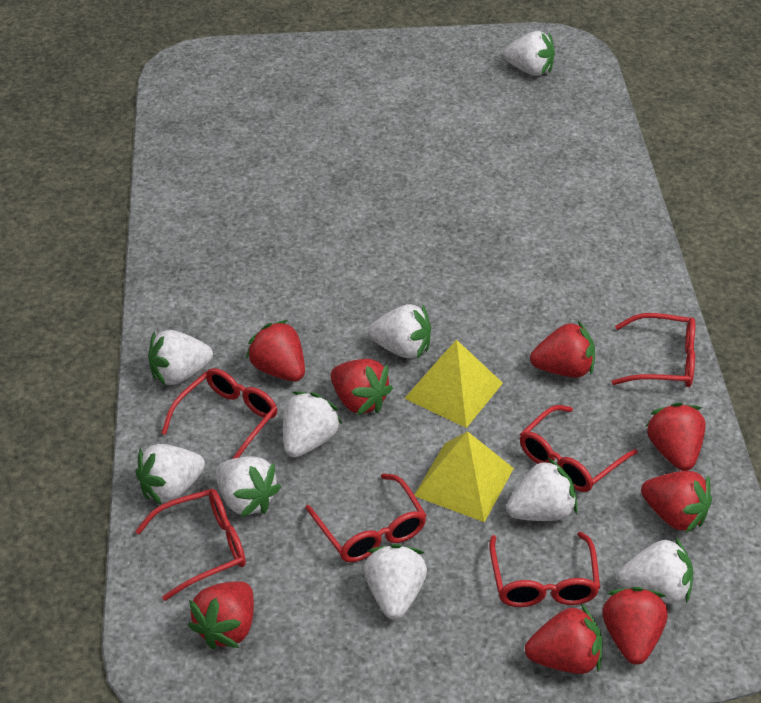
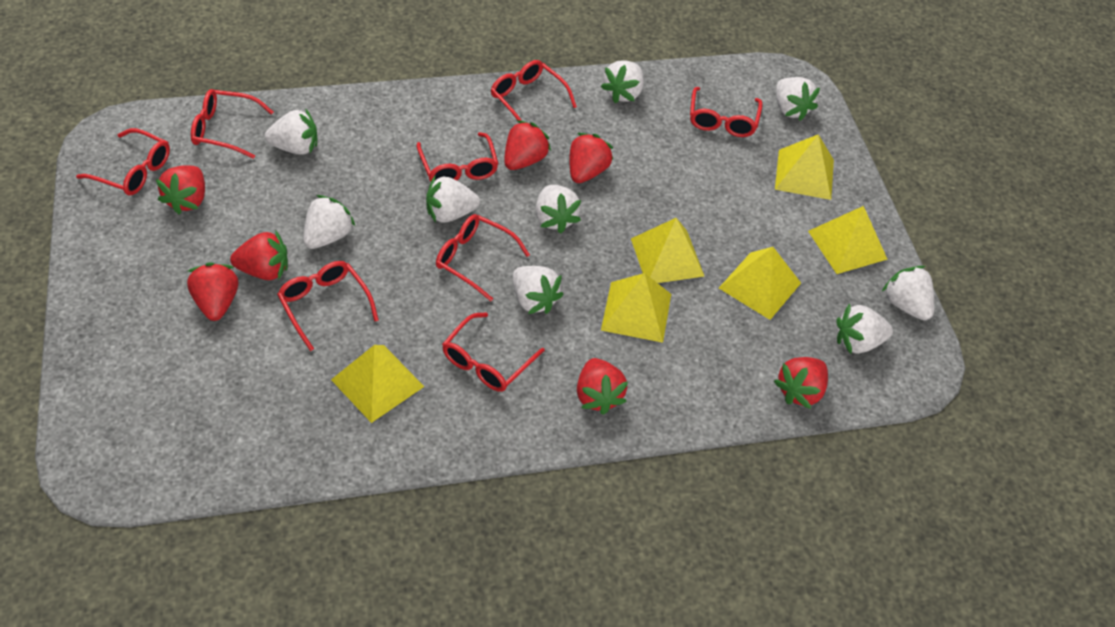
red glasses: [135,489,246,601] [161,368,277,459] [305,473,427,562] [489,532,600,607] [520,405,638,492] [612,313,695,387] = 6 -> [76,128,170,195] [191,89,273,159] [277,261,379,351] [417,132,498,182] [436,214,530,301] [442,312,545,392] [491,60,577,121] [690,87,763,137] = 8
red strawberry: [188,581,254,649] [246,320,305,381] [331,359,393,415] [525,604,602,674] [530,321,595,377] [602,587,668,665] [641,471,712,533] [645,402,706,471] = 8 -> [156,165,205,214] [187,263,238,321] [230,231,288,280] [504,120,551,170] [569,133,613,183] [577,358,628,415] [774,357,828,409] = 7
yellow pyramid: [404,340,503,428] [414,431,514,522] = 2 -> [331,345,425,423] [601,273,671,343] [631,218,704,283] [719,247,801,320] [775,134,834,200] [808,206,888,274] = 6

